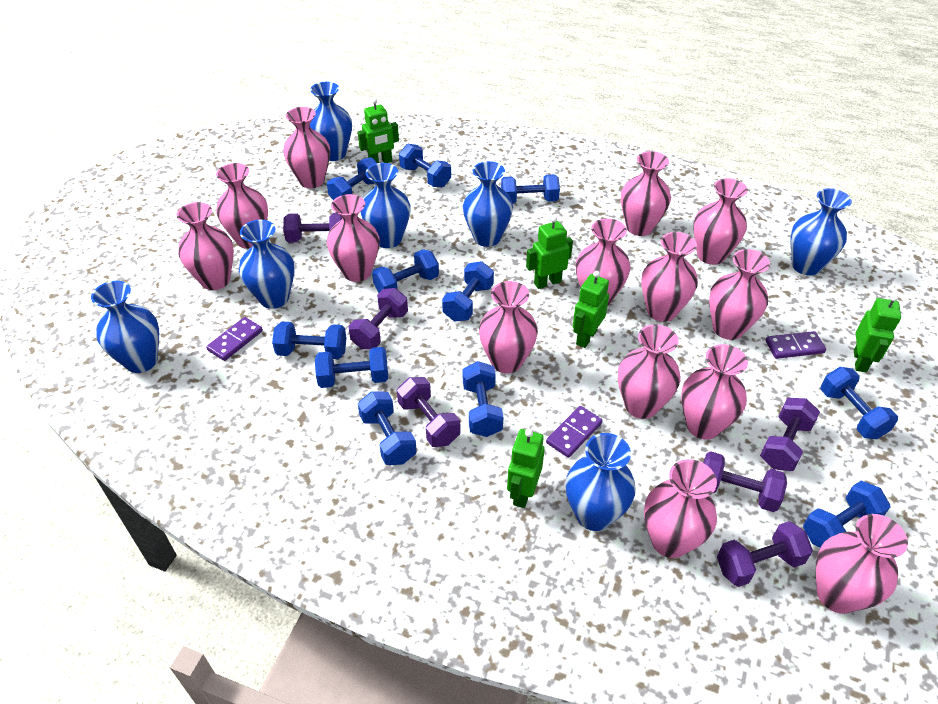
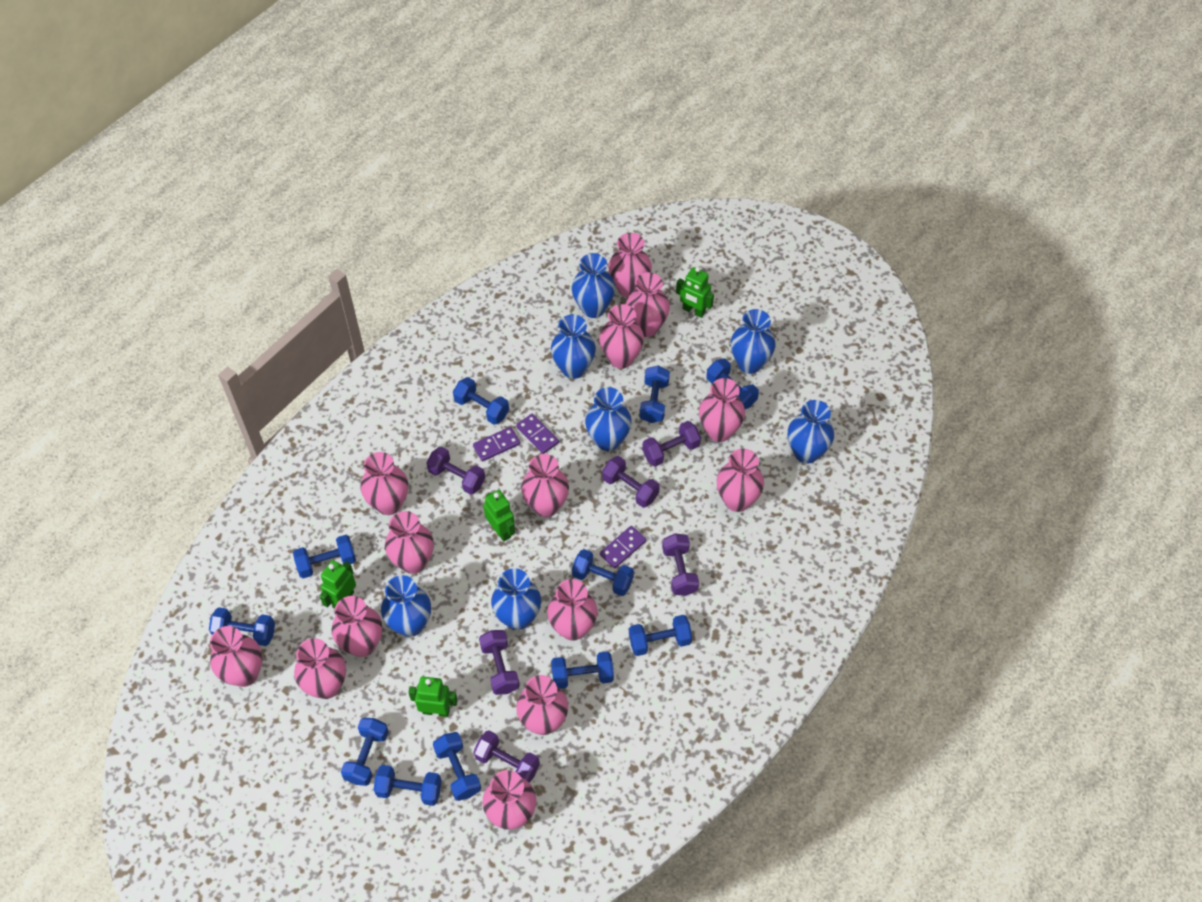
green robot: [358,98,399,163] [507,429,545,508] [526,216,573,289] [573,271,609,348] [854,294,901,372] = 5 -> [320,560,356,609] [408,676,458,717] [483,490,515,541] [676,267,714,318] = 4

